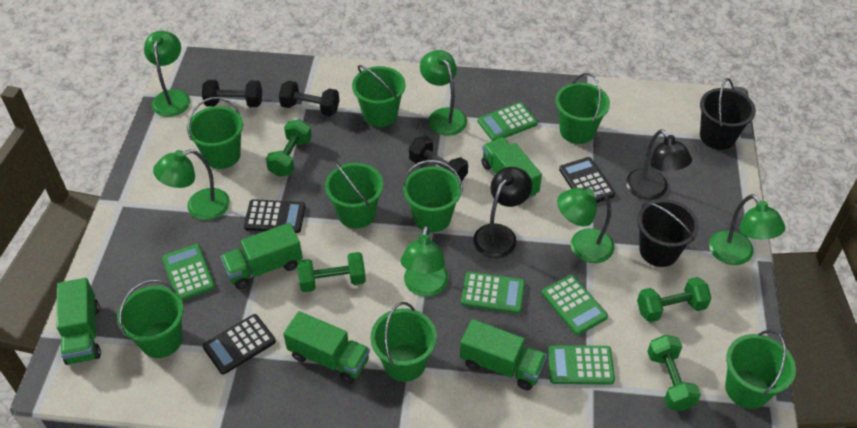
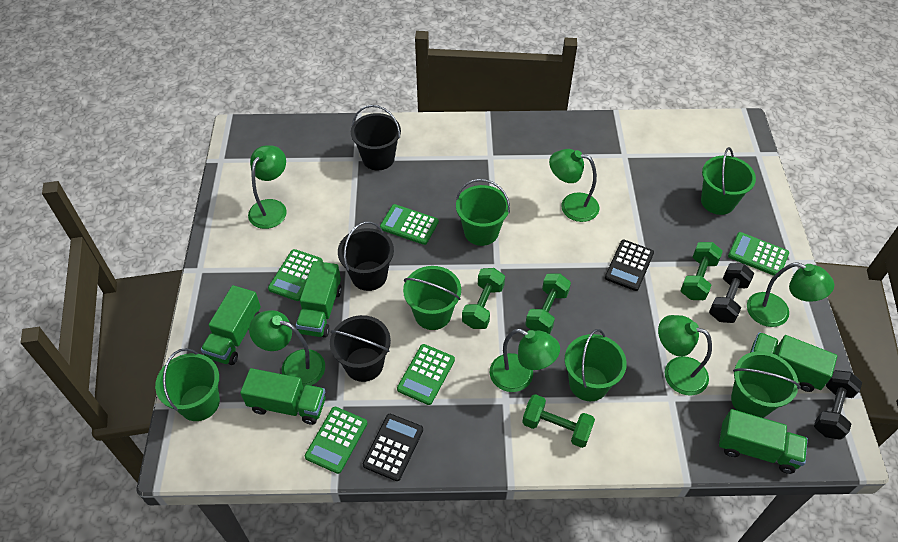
black bucket: [637,199,699,267] [700,78,756,150] = 2 -> [330,315,391,382] [338,221,394,291] [351,105,401,171] = 3
black calculator: [203,314,276,374] [244,199,305,233] [559,157,615,203] = 3 -> [363,414,423,481] [605,240,654,291] = 2
black dumbbell: [202,80,262,107] [279,81,339,116] [409,136,468,182] = 3 -> [709,263,754,323] [814,370,862,440] = 2
black lamp: [473,167,532,258] [626,129,692,200] = 2 -> none = 0
green bucket: [117,280,184,358] [187,97,243,169] [325,161,383,229] [352,65,406,127] [370,302,437,382] [402,160,463,232] [555,73,610,144] [725,330,796,409] = 8 -> [155,348,220,421] [403,266,461,330] [456,179,510,246] [565,329,627,401] [701,147,756,215] [731,351,801,418] = 6

